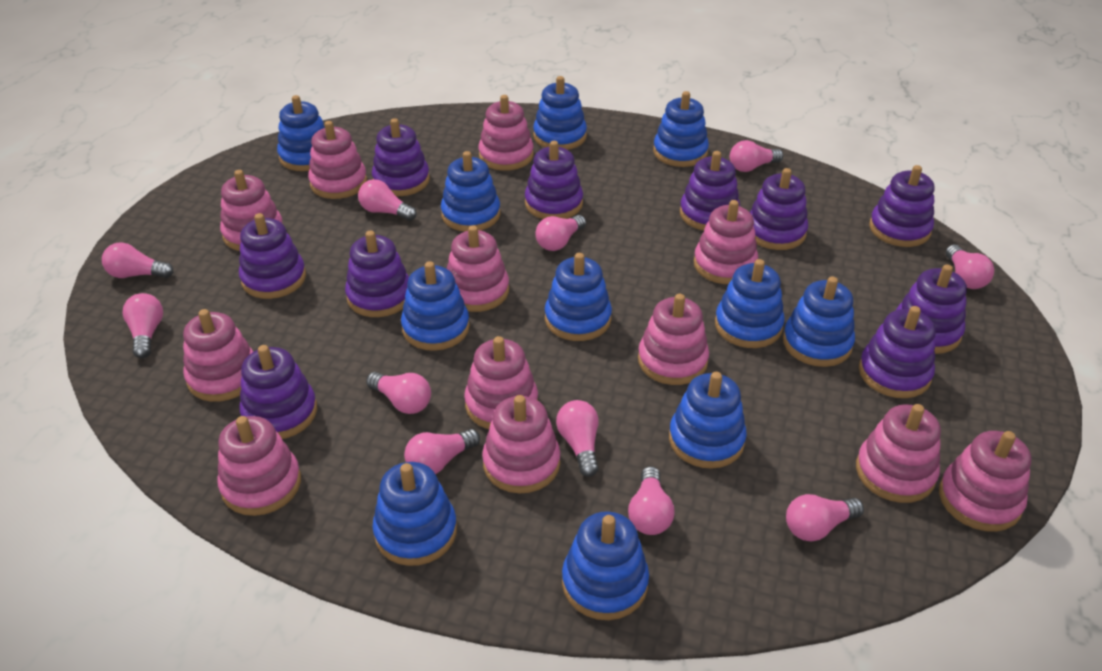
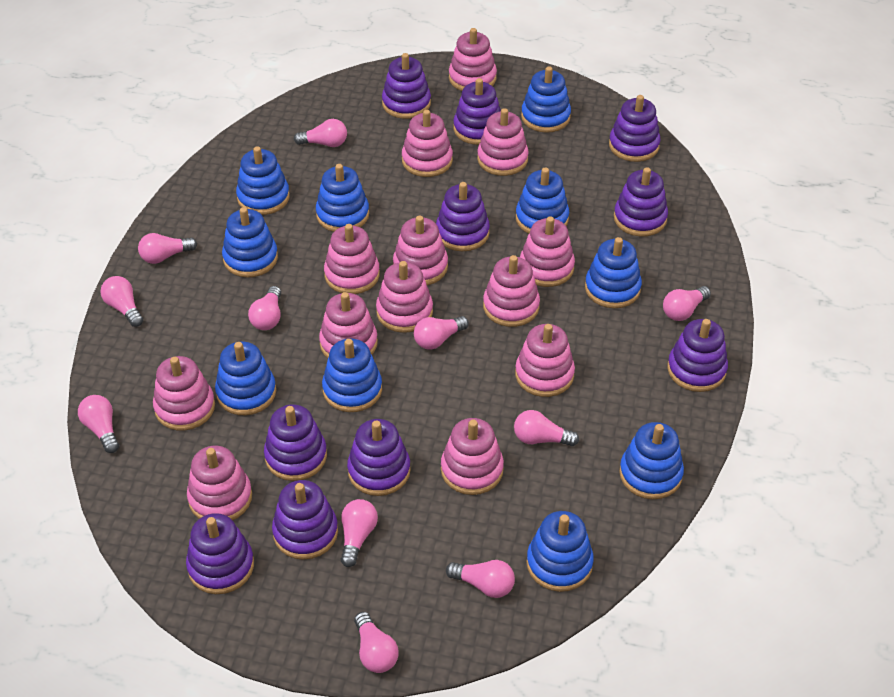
blue stacking toy: [277,95,325,171] [372,462,457,566] [401,261,470,351] [441,151,500,231] [533,76,587,150] [545,253,612,341] [562,511,649,620] [653,91,709,167] [669,372,747,469] [715,259,785,348] [783,276,855,367] = 11 -> [215,342,276,415] [222,207,278,277] [236,146,290,215] [316,164,369,232] [322,338,382,412] [516,168,569,234] [521,66,571,133] [526,511,594,592] [585,237,642,308] [619,422,684,499] = 10
pink stacking toy: [183,309,254,402] [217,416,301,516] [220,170,283,251] [308,121,367,199] [447,225,509,312] [464,336,538,429] [479,95,533,171] [482,395,560,493] [638,294,709,385] [694,200,758,284] [856,404,941,503] [939,431,1031,532] = 12 -> [153,356,215,431] [187,446,252,520] [319,292,378,358] [324,224,380,294] [376,261,433,333] [393,216,448,285] [402,110,453,177] [441,418,504,495] [449,28,497,91] [477,108,529,176] [483,255,540,327] [515,324,575,397] [520,216,575,287] = 13

